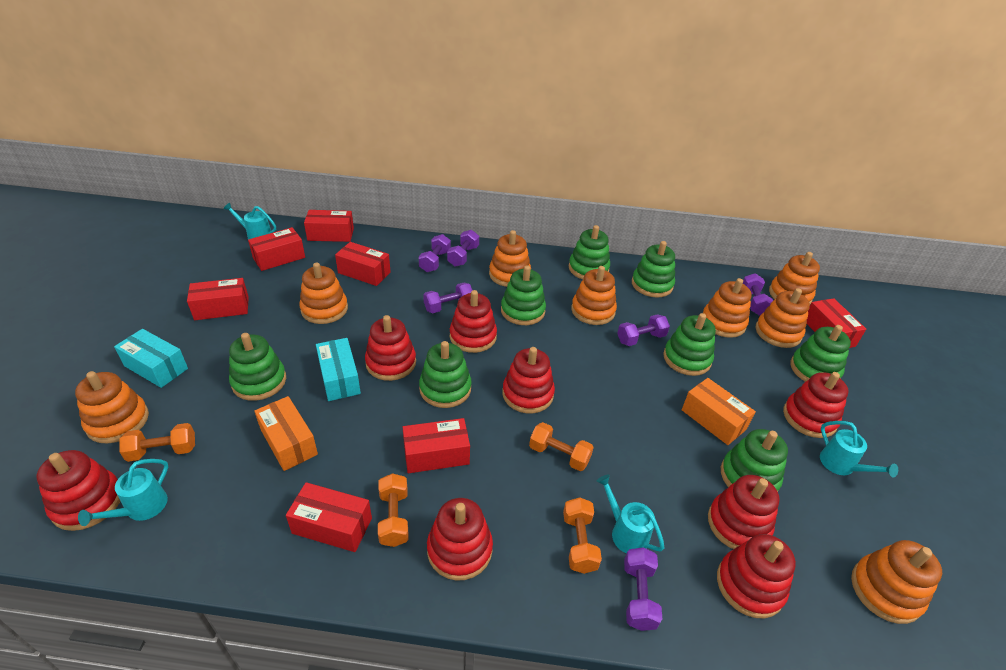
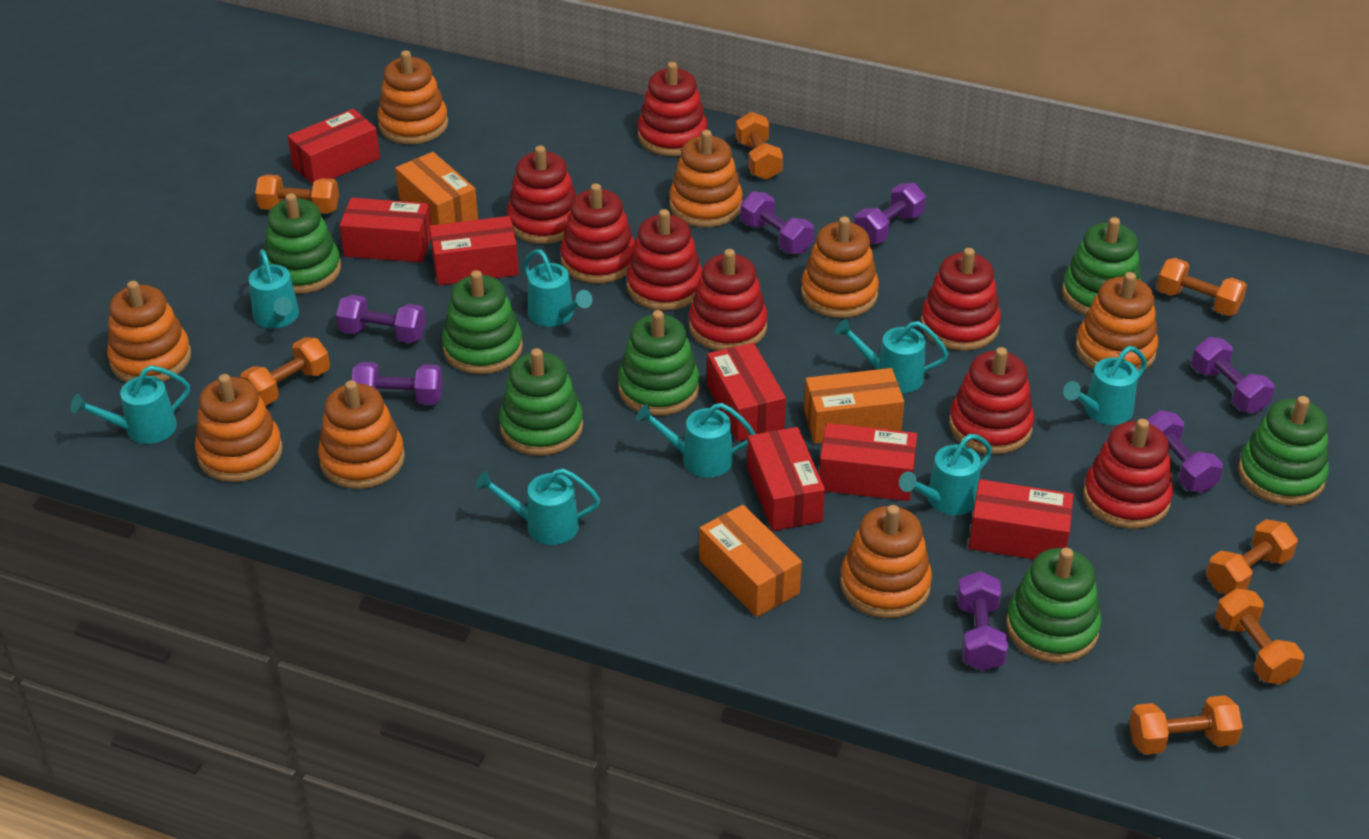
green stacking toy: [229,333,286,401] [419,341,472,408] [501,265,546,325] [569,225,610,279] [632,241,675,298] [663,313,716,376] [721,429,788,492] [791,325,851,382] = 8 -> [264,193,341,294] [442,270,523,374] [499,348,583,456] [618,310,700,416] [1006,548,1101,663] [1062,217,1141,315] [1238,396,1329,505] = 7
orange box: [254,396,318,471] [682,378,756,445] = 2 -> [395,152,478,225] [699,505,802,617] [804,368,904,444] = 3
orange dumbbell: [119,423,195,462] [378,473,409,547] [529,422,594,471] [563,497,602,574] = 4 -> [240,337,330,406] [255,175,339,214] [736,112,783,180] [1129,695,1243,755] [1157,258,1247,316] [1206,519,1298,594] [1215,588,1304,685] = 7
purple dumbbell: [419,234,451,272] [423,283,473,313] [447,230,479,267] [617,314,670,346] [624,547,662,631] [743,273,773,316] = 6 -> [336,295,426,343] [352,362,443,405] [740,191,814,254] [855,183,926,244] [957,571,1008,671] [1147,410,1223,493] [1192,337,1275,413] = 7
turquoise box: [114,329,188,388] [316,338,361,401] = 2 -> none = 0
turquoise watering can: [78,459,168,526] [223,202,276,239] [597,474,664,553] [820,421,898,478] = 4 -> [71,366,190,444] [249,249,299,328] [475,468,600,545] [523,249,593,327] [636,403,755,478] [835,319,948,393] [899,434,992,515] [1063,346,1147,425] = 8

